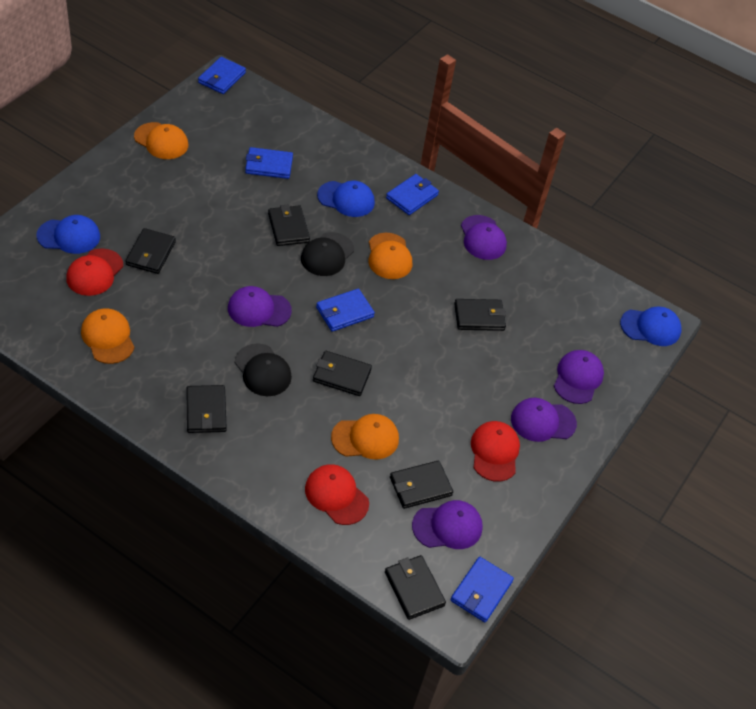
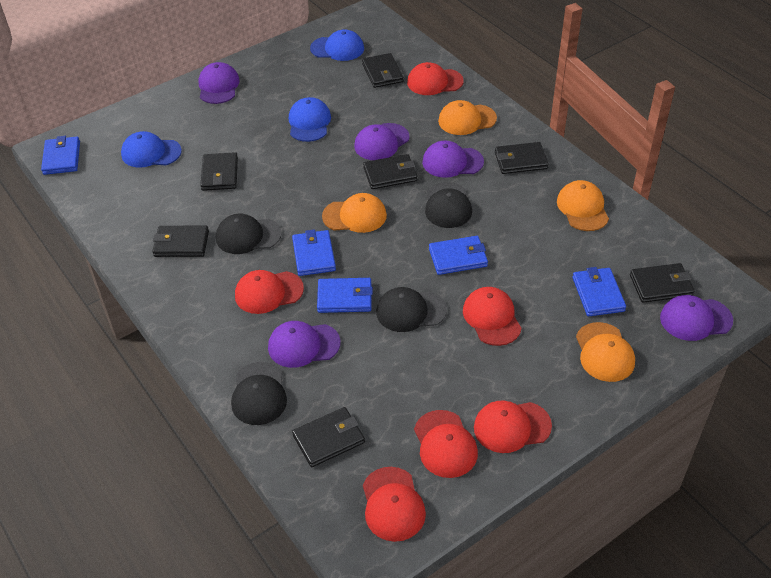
black cap: [235,343,292,396] [301,232,354,276] = 2 -> [216,214,282,254] [231,362,287,425] [376,287,447,332] [425,182,472,228] = 4
red cap: [66,248,123,296] [305,464,369,525] [471,421,520,482] = 3 -> [235,270,304,314] [363,467,426,542] [407,62,464,95] [414,410,478,478] [463,287,522,346] [474,400,552,453] = 6

